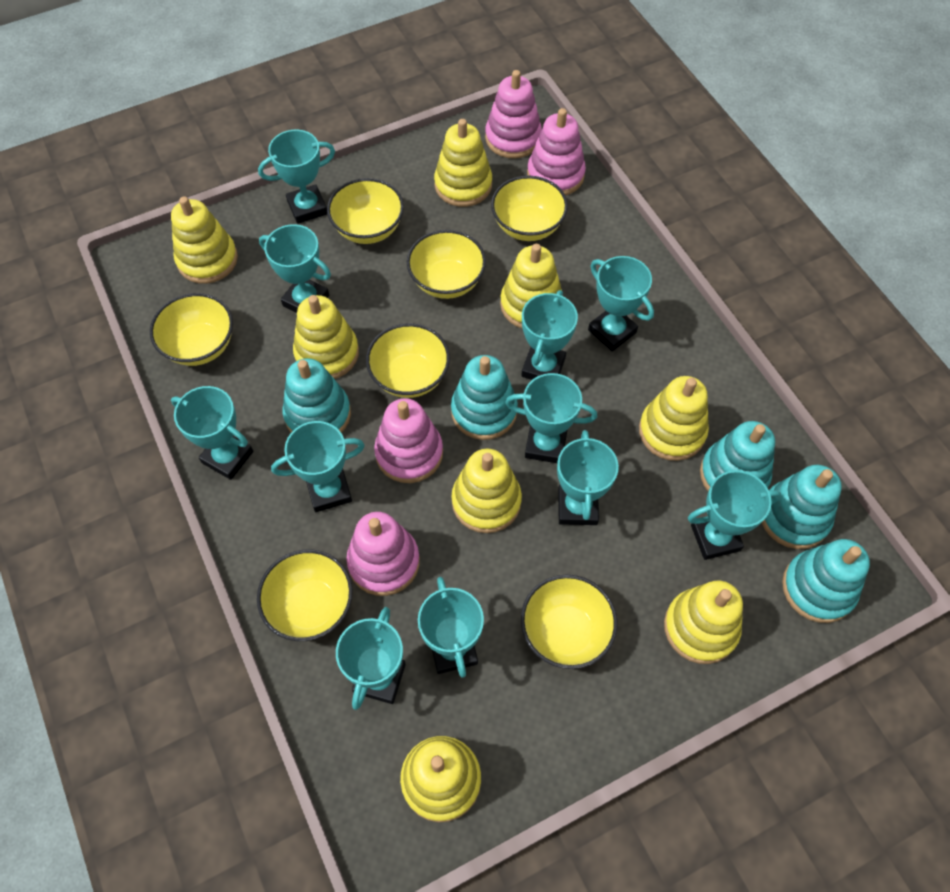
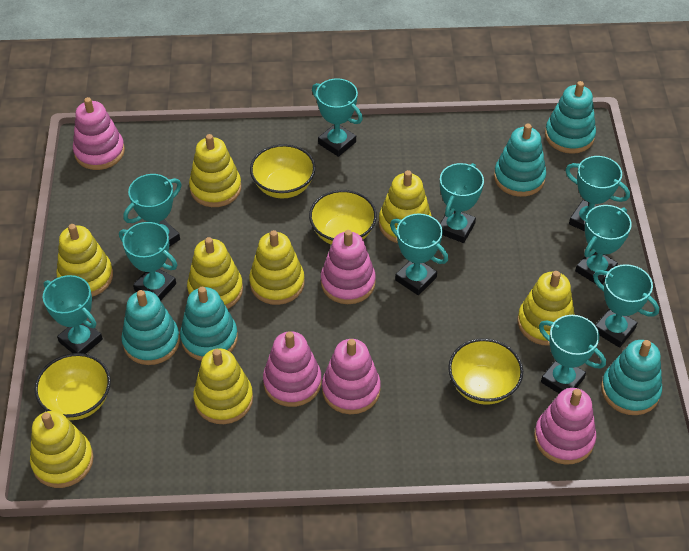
pink stacking toy: [346,512,420,596] [374,398,443,483] [485,70,542,159] [527,108,586,195] = 4 -> [73,97,125,170] [263,331,321,407] [321,230,376,304] [322,339,381,414] [534,388,596,465] = 5
turquoise trophy: [171,386,253,480] [258,129,335,224] [259,224,331,313] [271,421,365,512] [336,607,406,710] [418,577,484,678] [505,373,597,463] [521,290,578,380] [557,430,619,525] [588,256,654,352] [688,470,781,560] = 11 -> [43,275,103,354] [119,222,177,301] [124,174,181,247] [312,78,363,157] [390,213,448,295] [440,163,484,243] [539,315,606,394] [565,156,630,231] [575,205,632,284] [593,264,659,348] = 10
yellow bowl: [150,293,233,366] [257,549,353,641] [327,178,404,244] [366,323,450,398] [407,230,486,299] [491,176,568,241] [521,575,618,669] = 7 -> [35,353,111,420] [250,144,316,198] [309,190,377,245] [448,338,523,405] = 4

